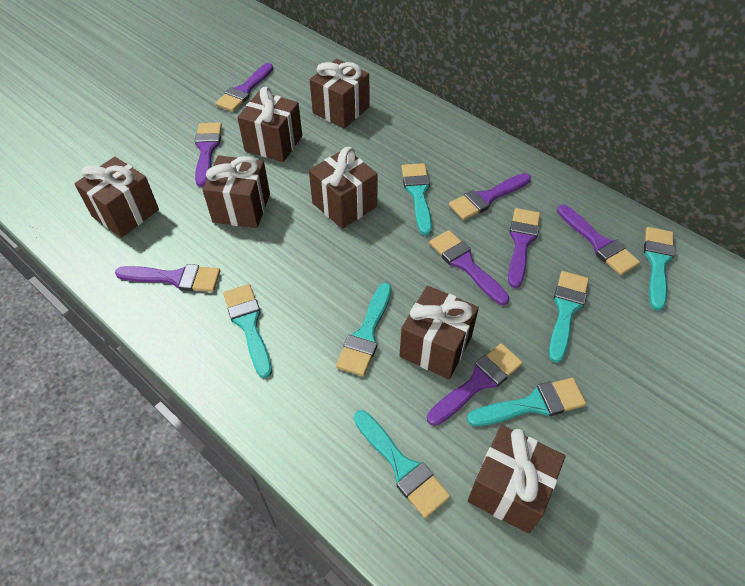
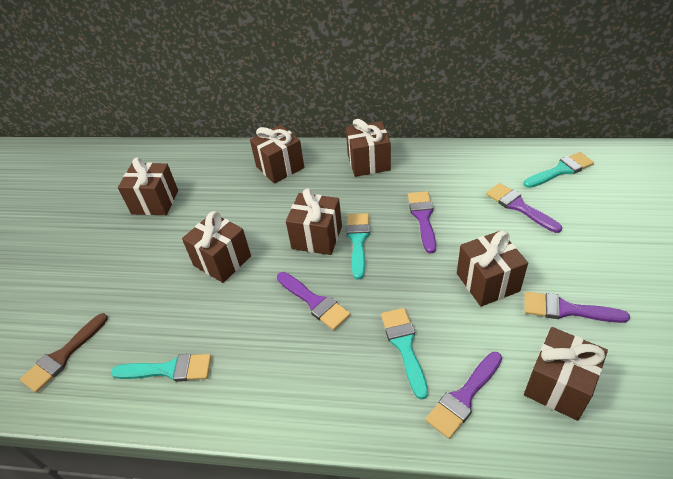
brown brush: none = 0 -> [20,313,108,393] = 1
purple brush: [115,264,220,292] [195,123,222,187] [215,63,273,112] [427,343,523,426] [429,230,509,305] [449,173,531,220] [508,208,540,288] [557,205,640,275] = 8 -> [277,272,351,330] [408,191,436,253] [426,352,502,439] [486,183,562,233] [524,292,630,323] = 5
turquoise brush: [223,284,272,378] [336,283,391,376] [354,410,450,518] [401,163,432,235] [467,378,586,426] [549,271,589,363] [644,227,675,311] = 7 -> [111,354,211,382] [347,213,370,279] [381,308,428,400] [524,152,594,188] = 4

